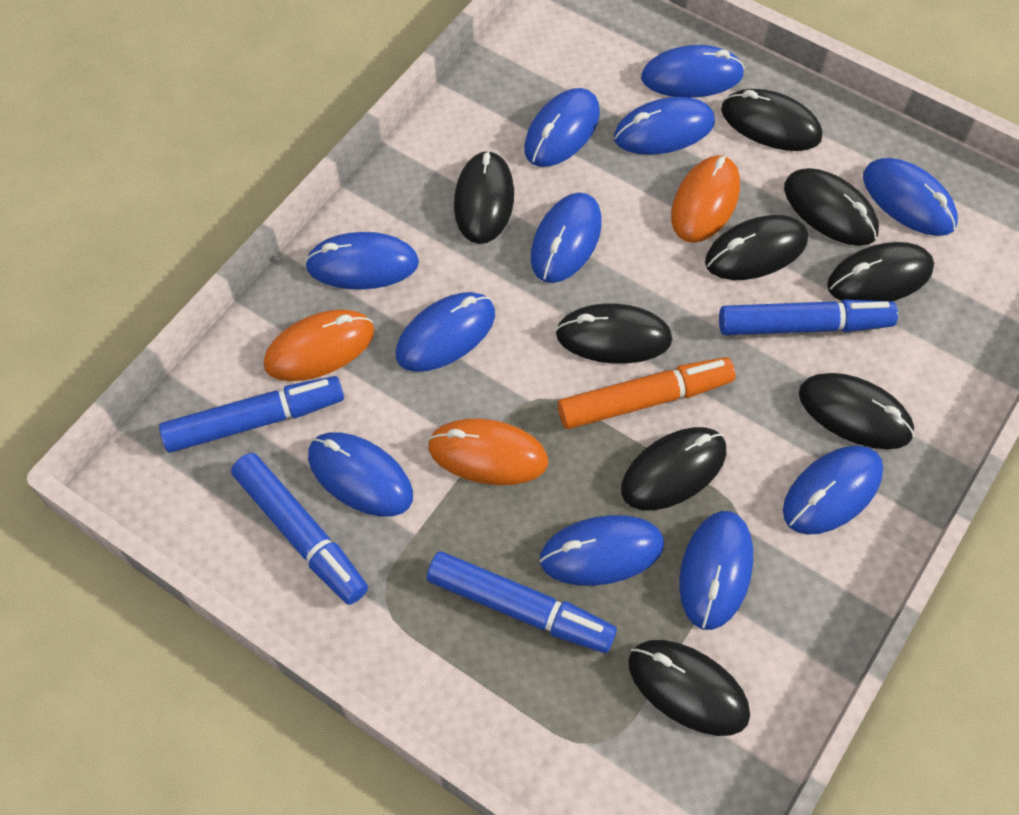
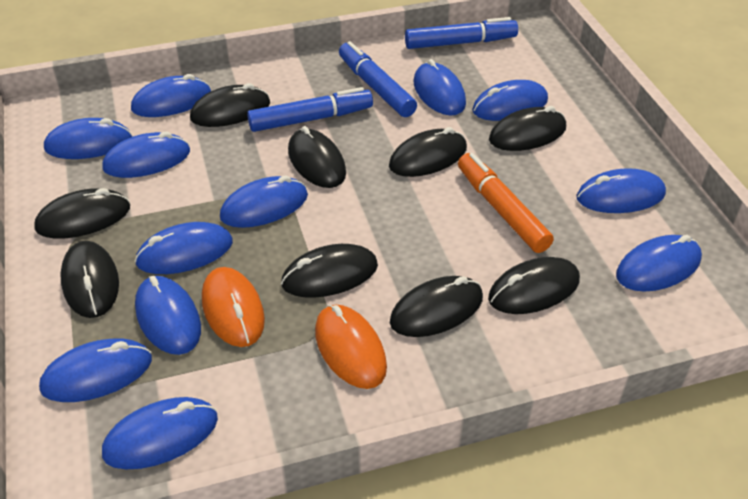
blue marker: [159,376,344,453] [231,453,368,605] [427,551,617,653] [719,299,898,335] = 4 -> [247,87,373,132] [339,41,417,117] [405,17,518,49] = 3
blue mouse: [305,232,419,290] [308,432,413,517] [396,292,495,372] [524,88,600,167] [531,193,602,283] [540,515,664,586] [614,97,715,155] [641,45,745,98] [680,511,753,630] [783,446,883,535] [863,158,958,236] = 11 -> [39,339,152,402] [44,118,132,159] [102,132,190,178] [102,397,218,469] [131,74,211,117] [135,222,233,274] [135,276,201,355] [220,175,308,228] [414,59,466,116] [472,80,548,121] [576,168,666,213] [616,235,702,292] = 12
orange mouse: [264,309,374,381] [428,419,548,485] [671,155,740,243] = 3 -> [202,267,265,347] [315,305,387,389] = 2

